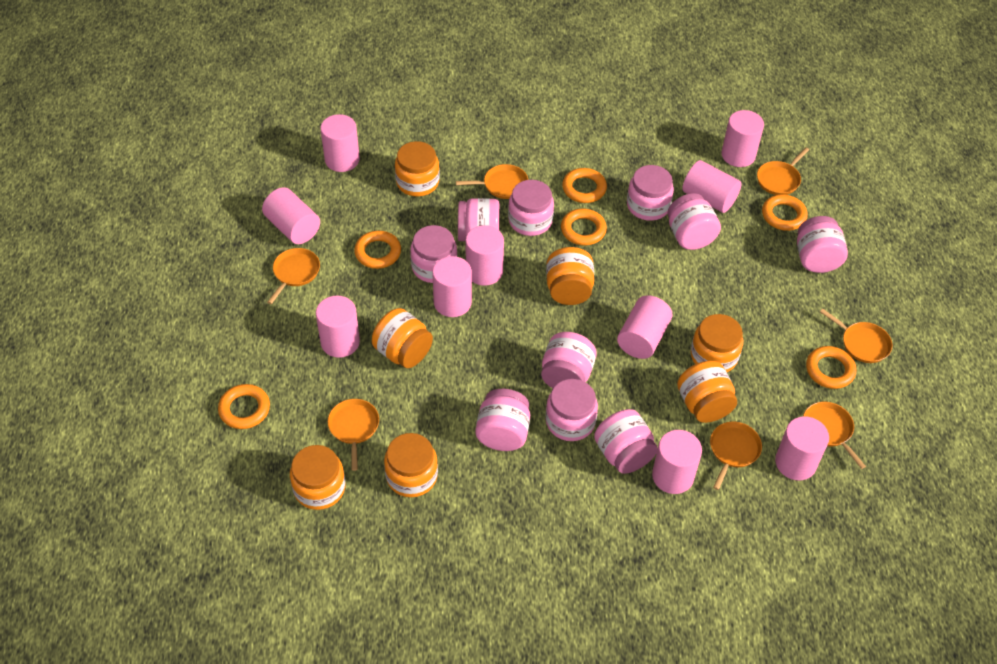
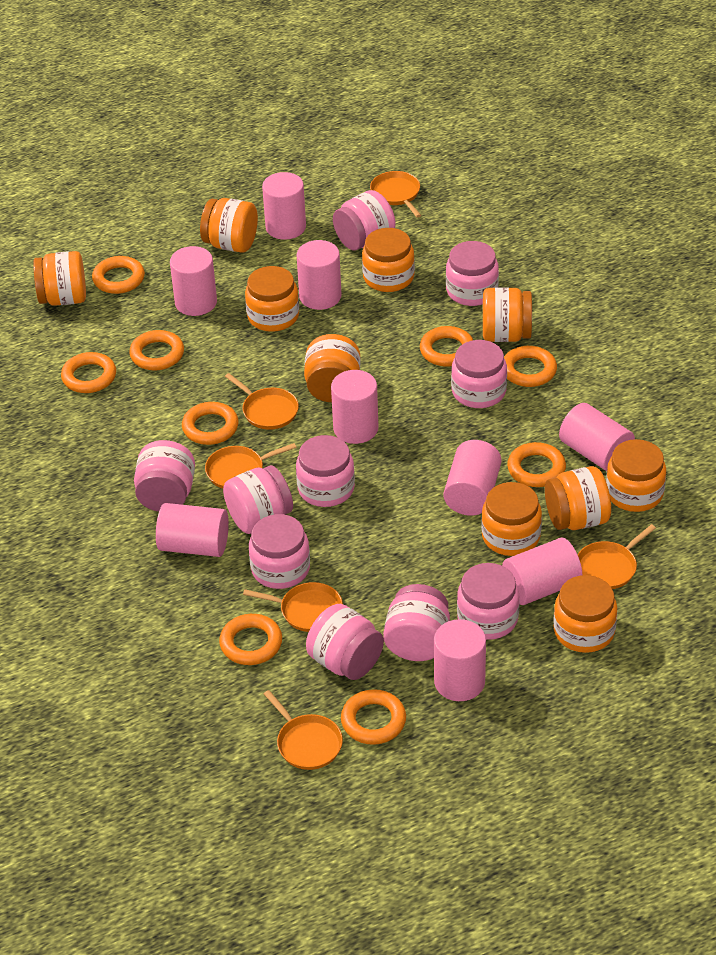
orange jar: [290,445,345,510] [372,308,433,368] [384,433,438,497] [395,141,440,196] [546,247,594,305] [677,361,737,423] [691,314,743,372] = 7 -> [33,251,86,306] [200,198,258,253] [245,266,299,332] [304,334,361,402] [362,228,415,292] [481,482,542,556] [483,288,532,342] [545,466,611,530] [553,575,617,653] [606,439,666,512] = 10
orange pan: [267,248,320,304] [328,399,379,471] [456,164,528,199] [710,422,762,490] [757,147,809,195] [803,402,866,469] [820,309,893,363] = 7 -> [205,443,297,488] [225,373,299,430] [243,582,343,632] [264,690,343,770] [370,171,421,218] [578,524,656,589] = 6
orange ring: [218,384,270,429] [354,231,401,269] [561,209,607,245] [562,168,607,203] [762,194,808,231] [806,346,857,389] = 6 -> [61,352,116,393] [92,256,145,294] [129,330,184,370] [182,402,239,445] [219,614,282,665] [341,689,406,745] [420,326,473,367] [504,346,557,387] [507,442,566,487] = 9
pink cylinder: [262,187,320,244] [316,296,360,358] [320,114,360,172] [432,256,472,317] [466,225,504,286] [617,295,673,359] [652,430,702,494] [682,160,742,213] [721,110,764,167] [775,416,829,480] = 10 -> [156,503,229,557] [170,246,217,316] [262,172,306,240] [297,240,341,310] [331,370,378,444] [434,619,486,701] [443,440,501,516] [502,538,582,605] [559,403,635,471] = 9

